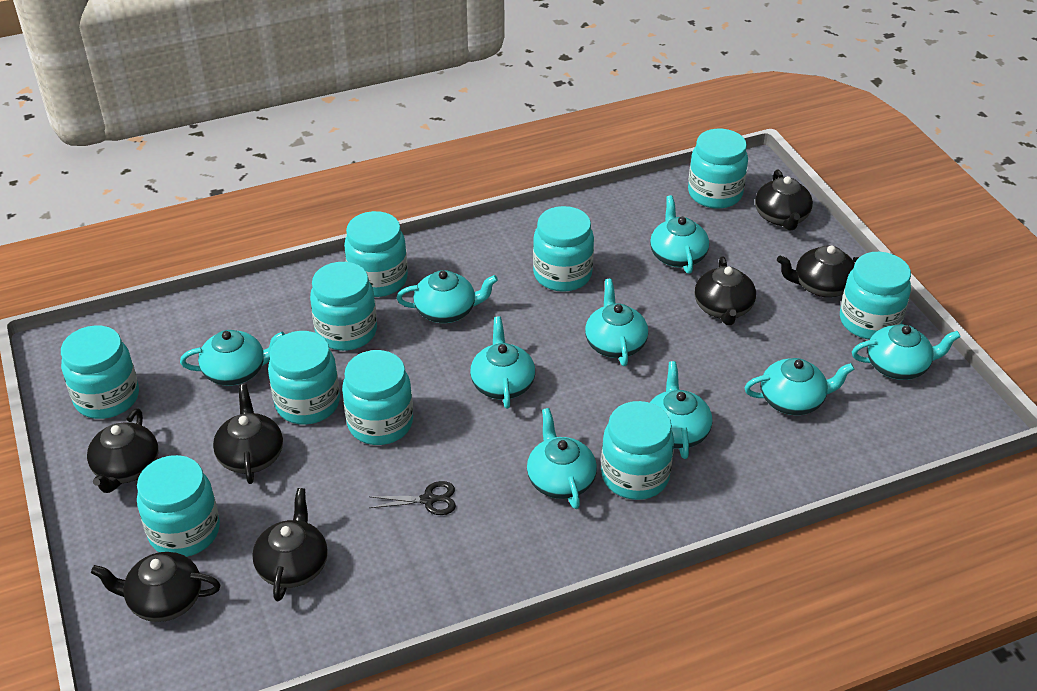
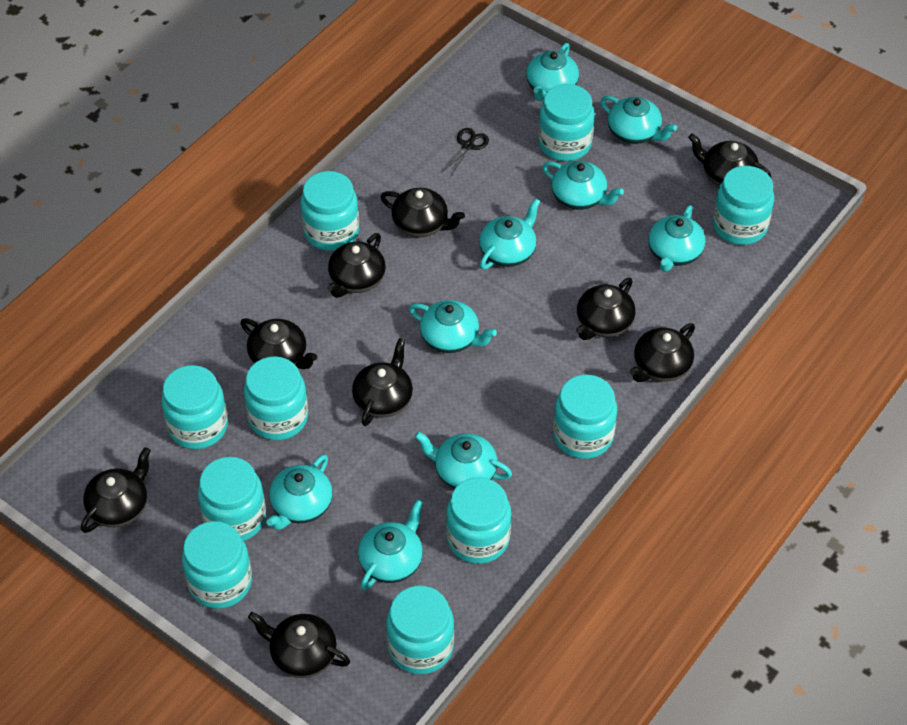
black teapot: [87,408,158,493] [91,552,221,622] [213,384,283,484] [252,488,328,602] [695,256,756,325] [755,170,813,230] [777,245,859,297] = 7 -> [81,447,151,533] [240,318,317,369] [248,612,350,678] [327,233,386,298] [352,338,413,426] [381,188,465,237] [576,278,635,340] [630,323,695,382] [688,133,771,186] = 9

